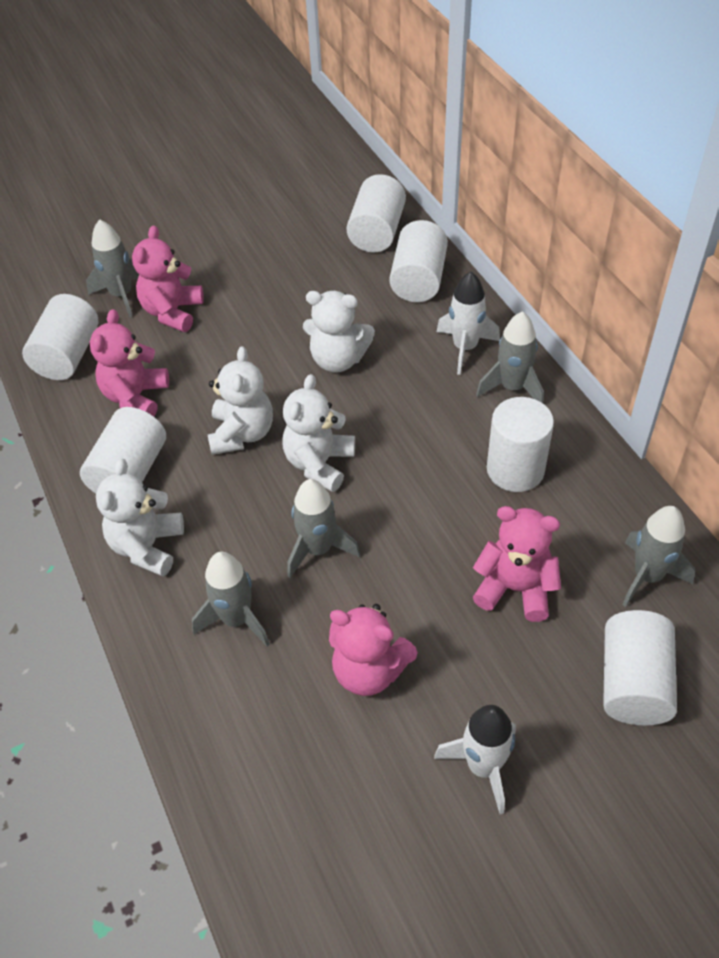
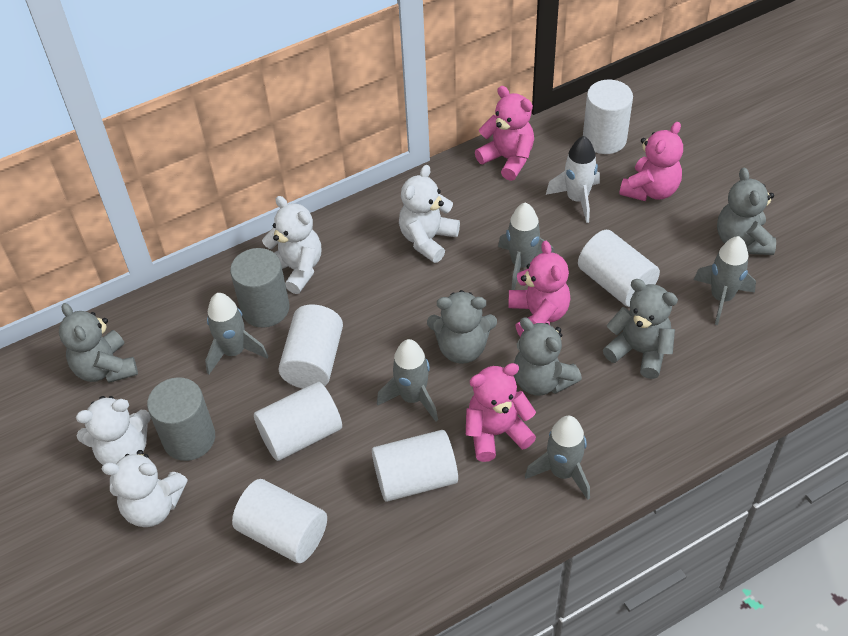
grey cylinder: none = 0 -> [147,377,215,461] [230,248,290,328] = 2
grey teddy bear: none = 0 -> [59,303,138,383] [427,290,497,364] [514,317,582,396] [603,279,678,379] [717,168,776,255] = 5
white rocket: [434,705,516,814] [437,271,500,375] = 2 -> [546,136,600,223] = 1

